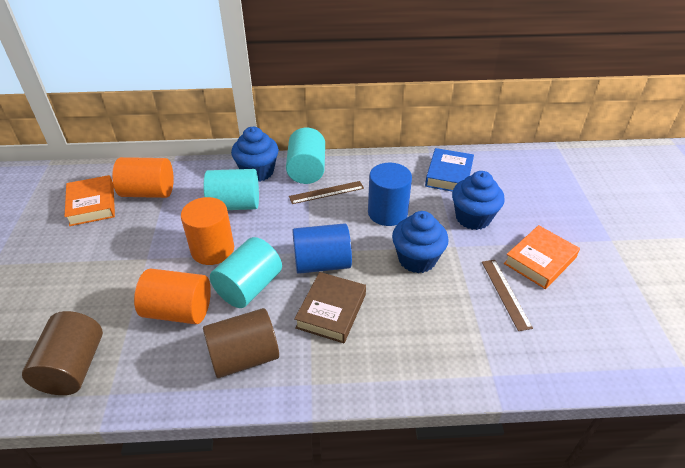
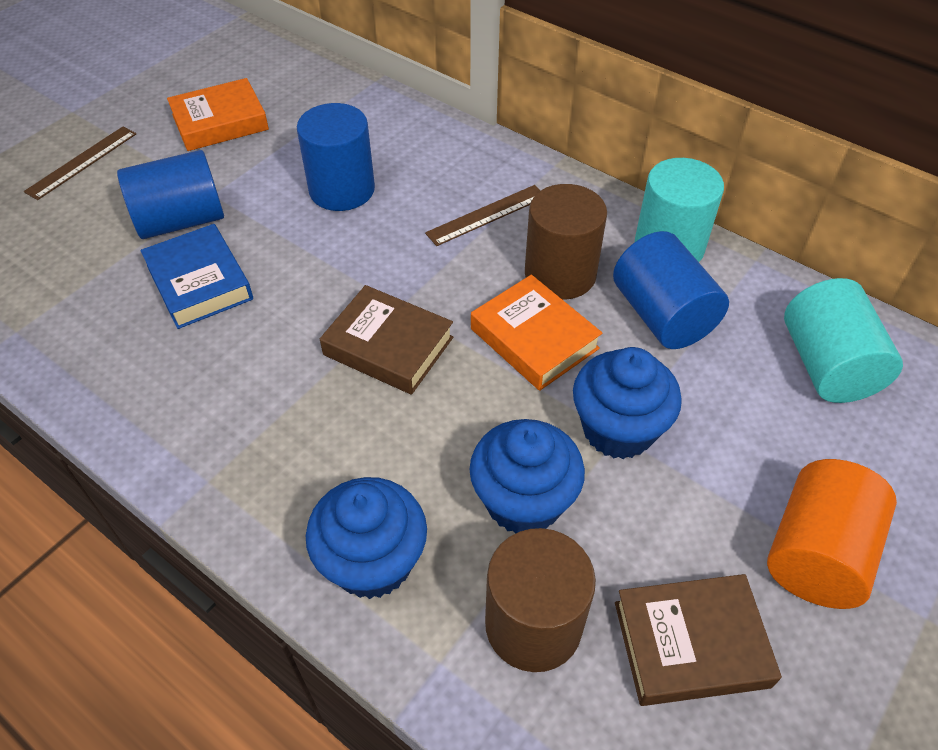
blue cylinder: [292,223,352,274] [368,163,412,226] = 2 -> [117,150,224,239] [297,103,375,211] [613,231,729,349] = 3
brown book: [294,272,366,343] = 1 -> [320,285,453,395] [615,574,782,706] = 2
orange cylinder: [112,157,174,198] [134,268,211,324] [181,197,234,265] = 3 -> [767,459,897,609] = 1
turquoise cylinder: [204,169,259,210] [210,237,282,308] [286,128,325,184] = 3 -> [634,158,724,262] [784,278,903,403] = 2

